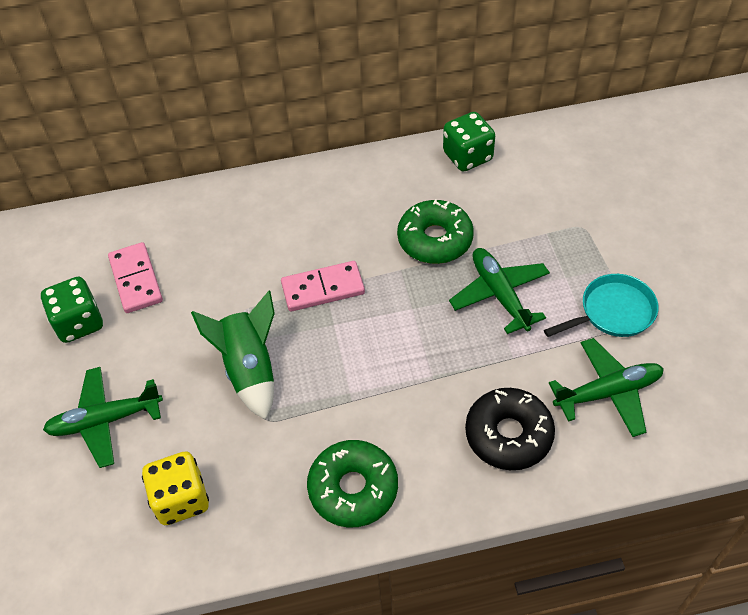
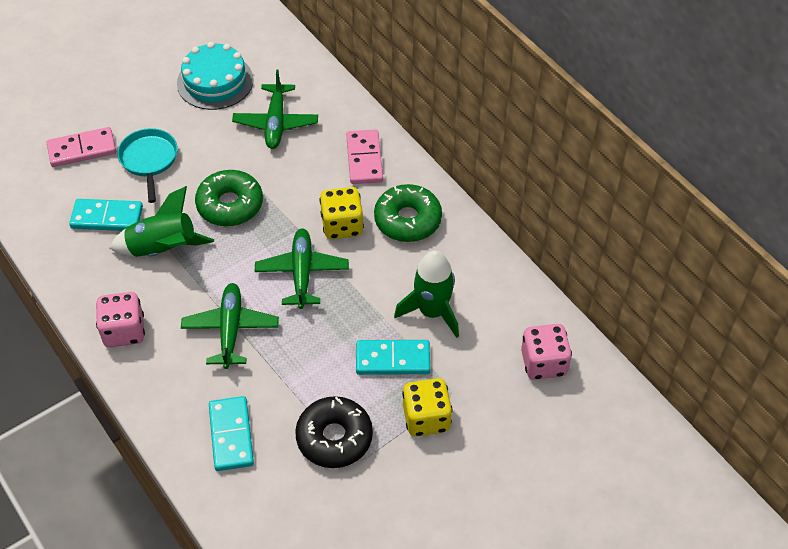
green dice: [41,277,103,343] [443,112,495,172] = 2 -> none = 0
green rocket: [191,291,275,420] = 1 -> [109,186,214,257] [394,251,459,338] = 2
pink dice: none = 0 -> [96,292,145,347] [521,324,572,380] = 2
turquoise cake: none = 0 -> [177,42,253,110] = 1
turquoise domino: none = 0 -> [69,199,143,231] [209,396,254,471] [356,340,430,375] = 3
yellow dice: [142,451,209,525] = 1 -> [320,187,364,239] [402,378,453,436] = 2

